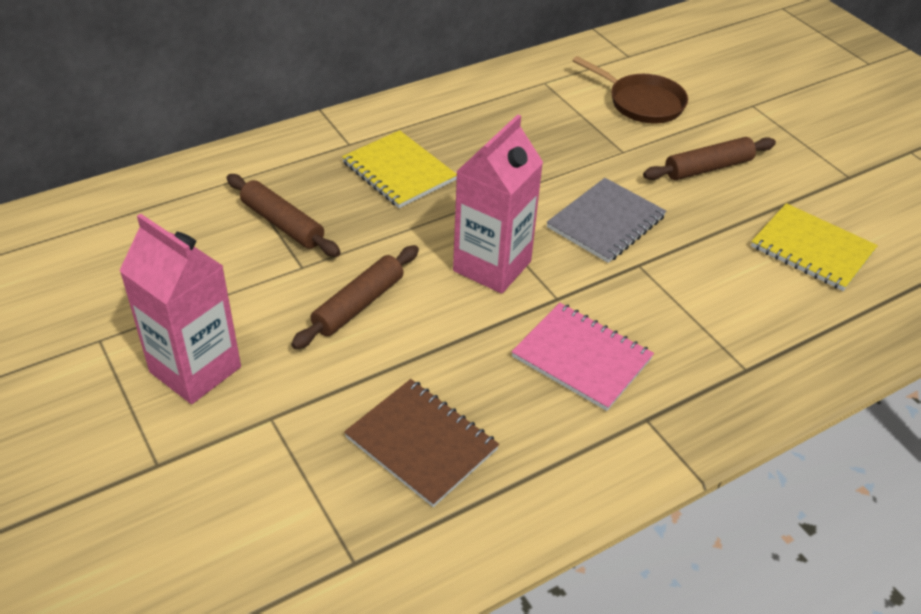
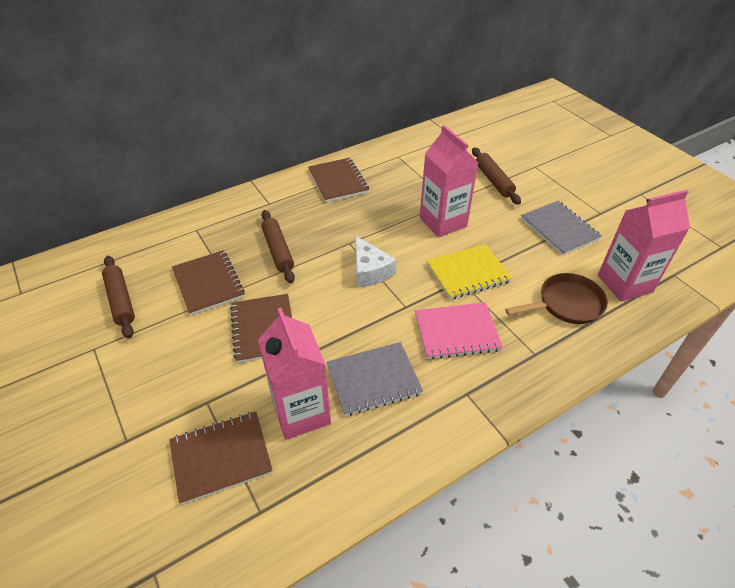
brown notebook: [344,379,499,507] = 1 -> [169,412,273,505] [172,250,245,315] [230,294,292,363] [308,158,369,202] = 4
grey notebook: [546,178,666,263] = 1 -> [327,342,423,416] [521,201,602,255] = 2
pink carton: [119,214,241,404] [453,114,543,294] = 2 -> [258,308,331,440] [420,125,479,238] [598,190,690,302] = 3
white cheese: none = 0 -> [355,236,396,287] = 1
yellow notebook: [342,130,457,208] [751,203,878,291] = 2 -> [426,244,512,299] = 1

